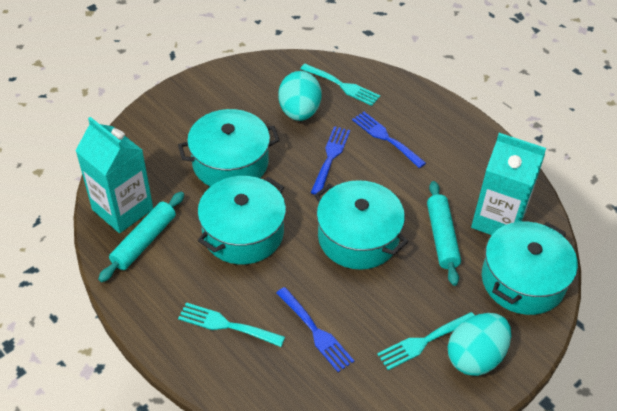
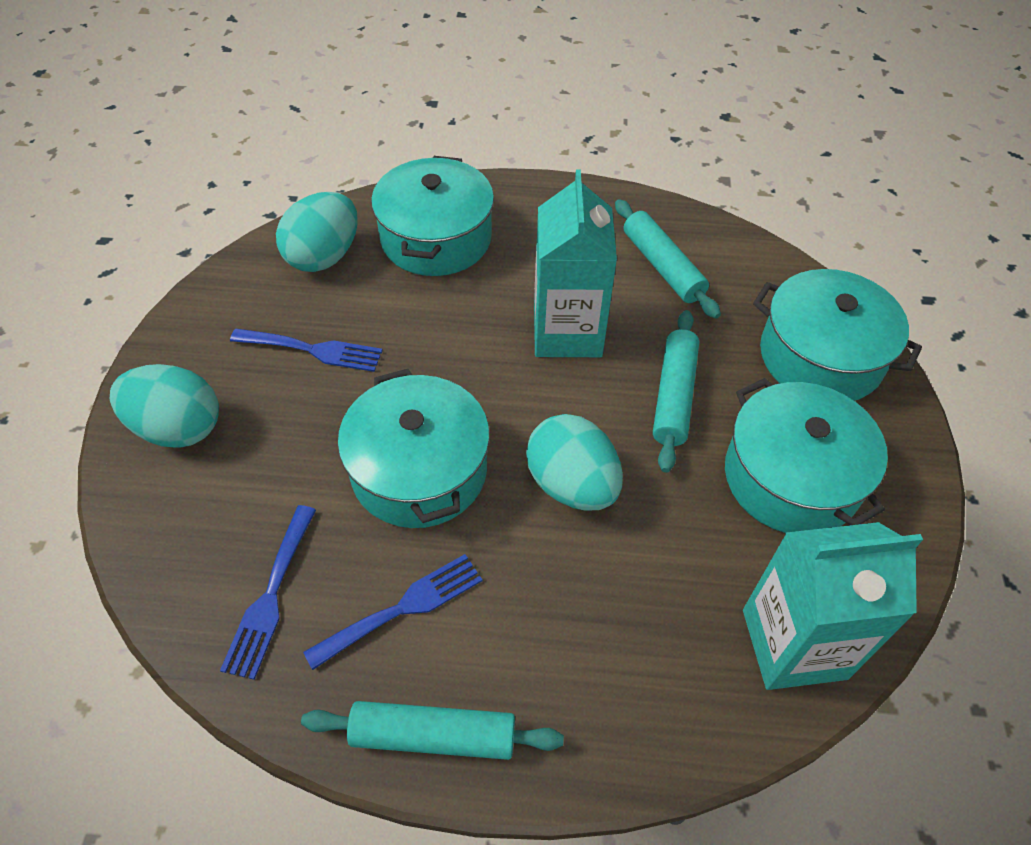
turquoise egg: [278,71,321,121] [448,313,511,376] = 2 -> [110,364,219,448] [276,192,358,272] [526,414,623,511] = 3
turquoise fork: [178,302,285,347] [301,64,380,106] [377,312,475,370] = 3 -> none = 0
turquoise rolling pin: [98,192,184,282] [427,181,461,286] = 2 -> [301,701,564,760] [615,199,721,319] [653,310,699,473] = 3

